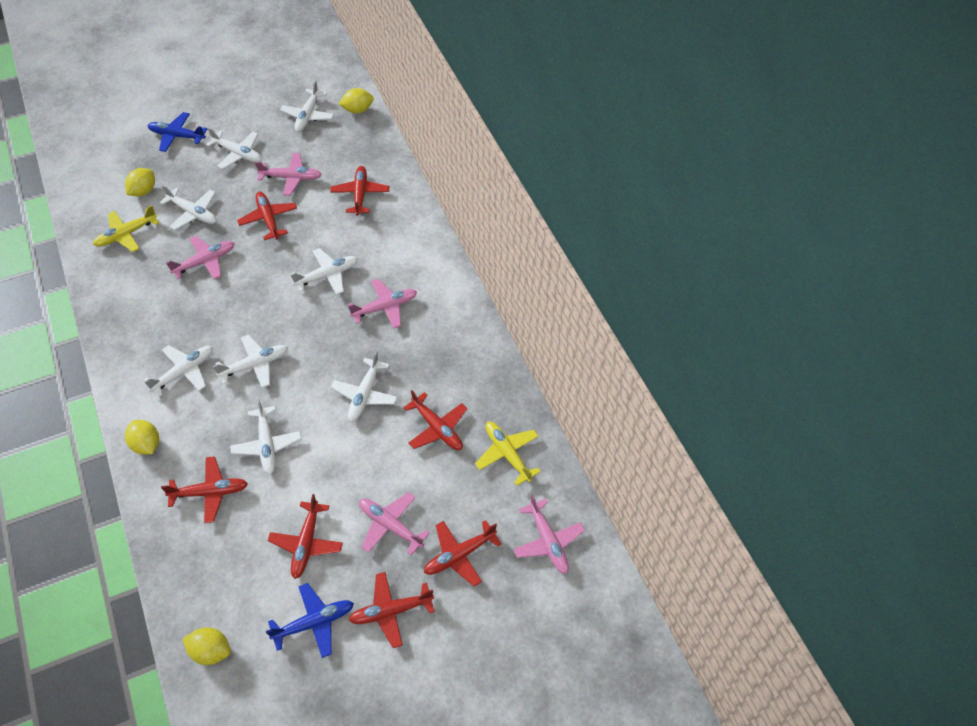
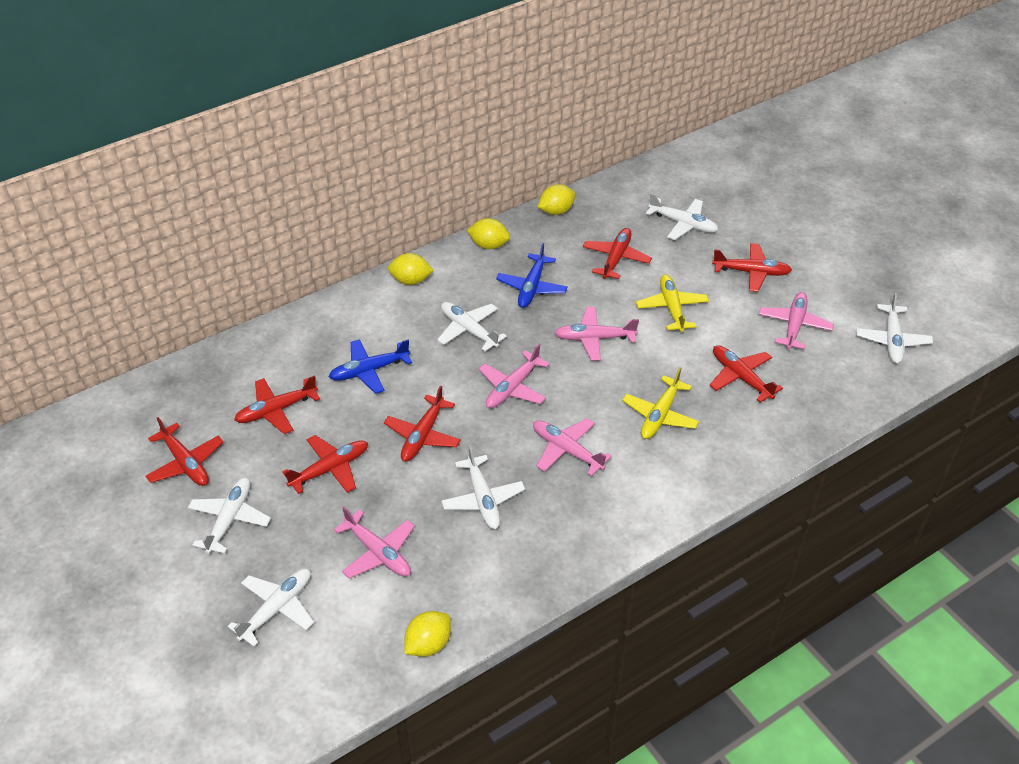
white plane: [144,345,213,397] [160,185,216,230] [206,128,262,169] [213,335,288,388] [230,399,302,474] [280,80,334,132] [291,248,358,295] [331,351,397,421] = 8 -> [188,477,271,554] [227,568,314,647] [437,302,507,351] [441,445,525,529] [646,193,718,240] [856,292,933,364] = 6

